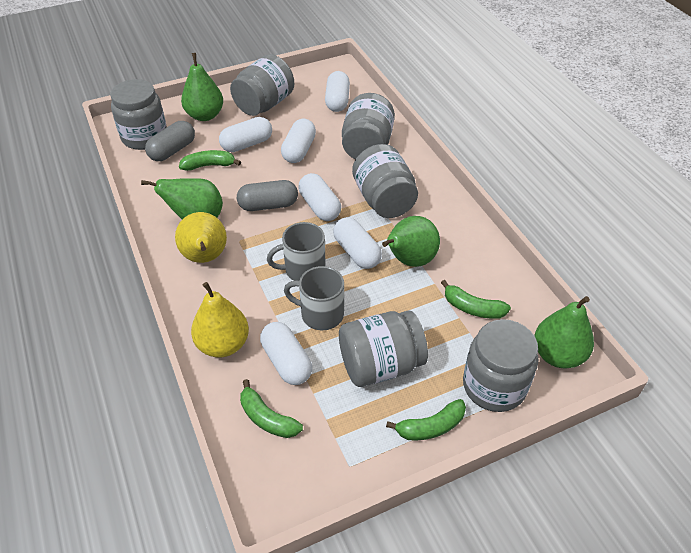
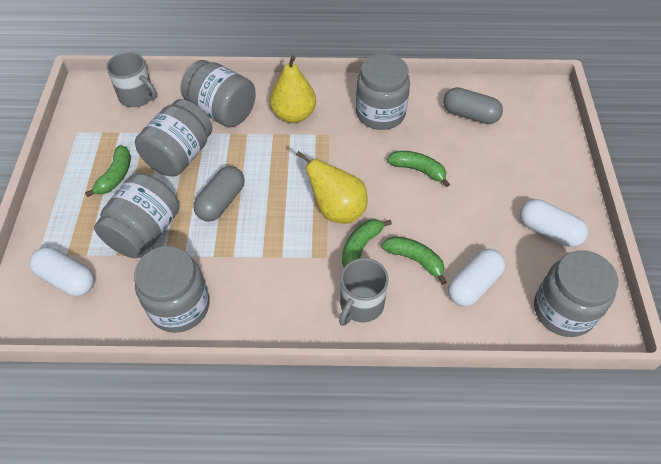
green pear: [141,178,223,219] [181,53,223,121] [382,216,440,267] [534,296,594,369] = 4 -> none = 0
white capsule: [219,117,272,152] [260,322,312,385] [281,119,316,163] [298,173,341,221] [325,71,350,112] [333,217,382,269] = 6 -> [29,247,94,296] [448,249,505,307] [520,199,588,247] = 3

